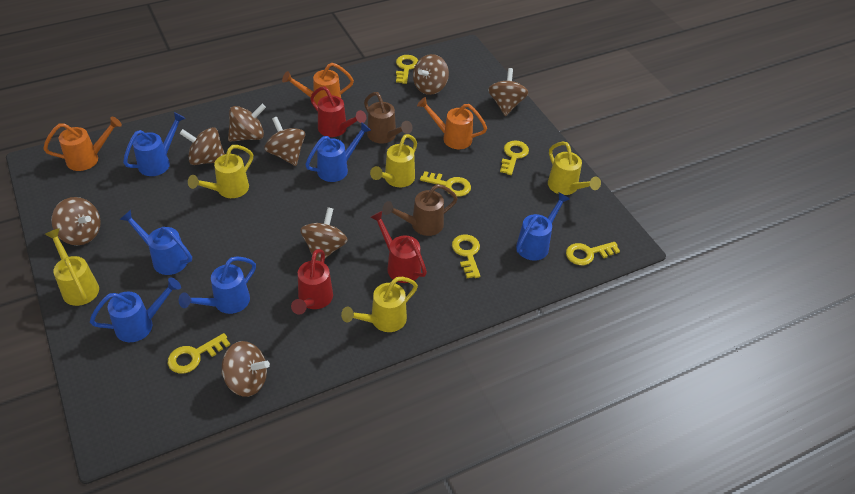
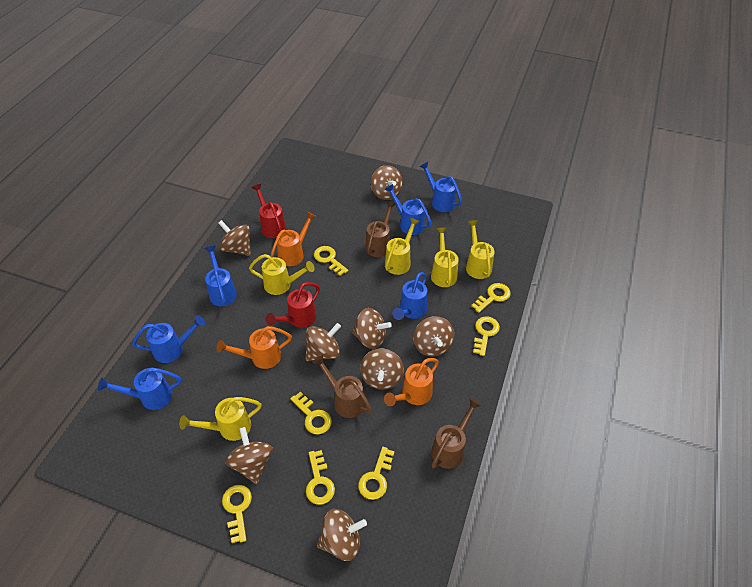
brown watering can: [364,92,412,143] [382,184,458,236] = 2 -> [312,355,372,418] [365,201,396,257] [432,398,482,469] = 3
red watering can: [291,249,333,314] [310,86,366,137] [370,211,427,283] = 3 -> [251,184,286,238] [266,282,320,328] = 2
yellow key: [168,333,230,374] [396,55,418,84] [420,171,471,197] [452,234,480,278] [500,140,529,175] [566,242,620,265] = 6 -> [222,485,252,543] [290,392,332,434] [306,450,335,505] [314,246,348,276] [358,447,395,500] [471,283,511,313] [473,316,500,356] = 7

